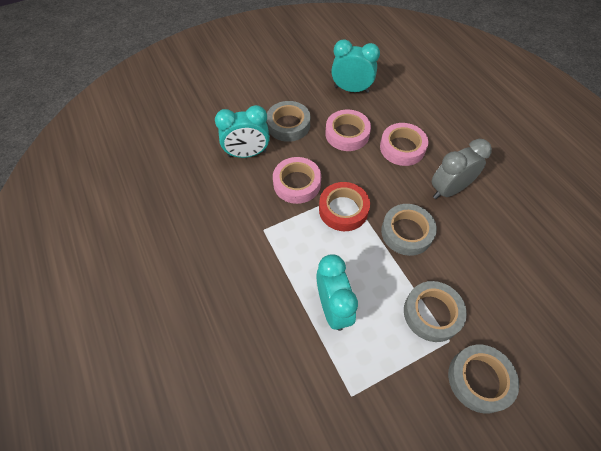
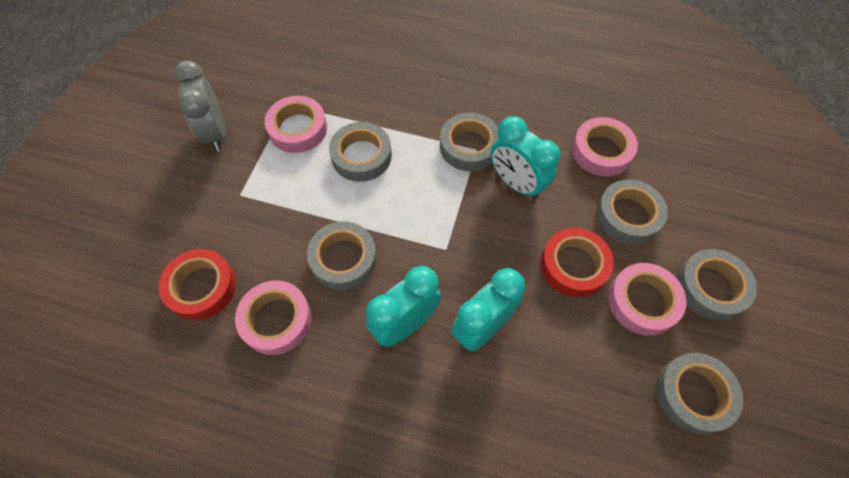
grey tape: [267,101,310,142] [381,204,437,256] [404,281,467,342] [448,345,519,414] = 4 -> [307,221,377,290] [329,122,392,182] [440,112,499,171] [596,180,668,244] [656,353,743,434] [677,249,757,320] = 6
pink tape: [273,157,321,204] [325,110,371,151] [380,123,428,166] = 3 -> [235,280,312,355] [264,96,327,153] [572,117,638,177] [608,263,686,336] = 4
red tape: [319,182,370,231] = 1 -> [159,249,236,320] [541,228,614,297] = 2

